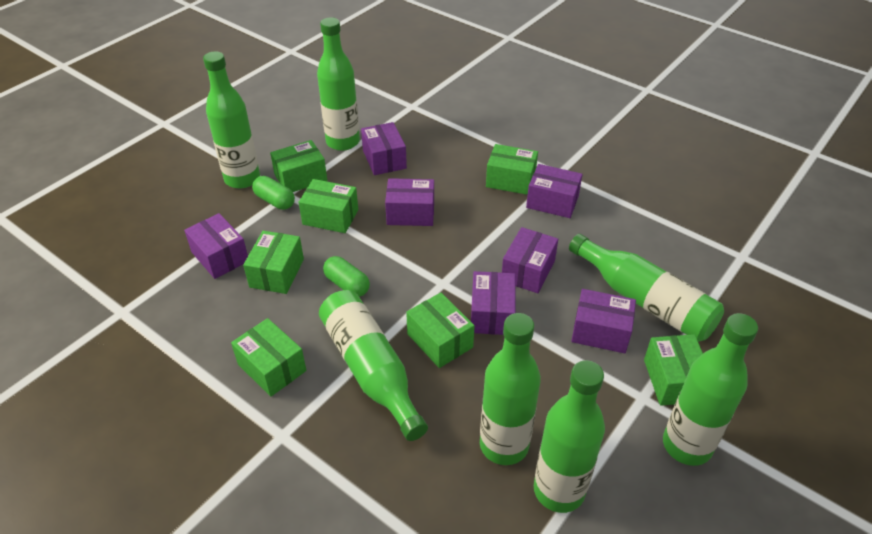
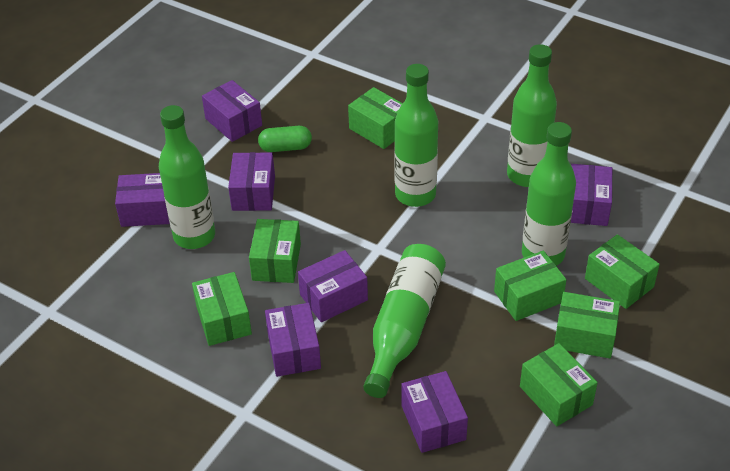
green bottle: [203,51,260,189] [317,17,360,151] [319,290,428,441] [480,313,541,465] [534,360,605,513] [569,234,724,342] [663,313,758,466] = 7 -> [159,105,215,249] [363,244,446,398] [394,64,438,207] [507,44,557,187] [522,122,576,266] = 5
green capsule: [252,176,295,210] [323,256,370,297] = 2 -> [258,126,312,152] = 1

